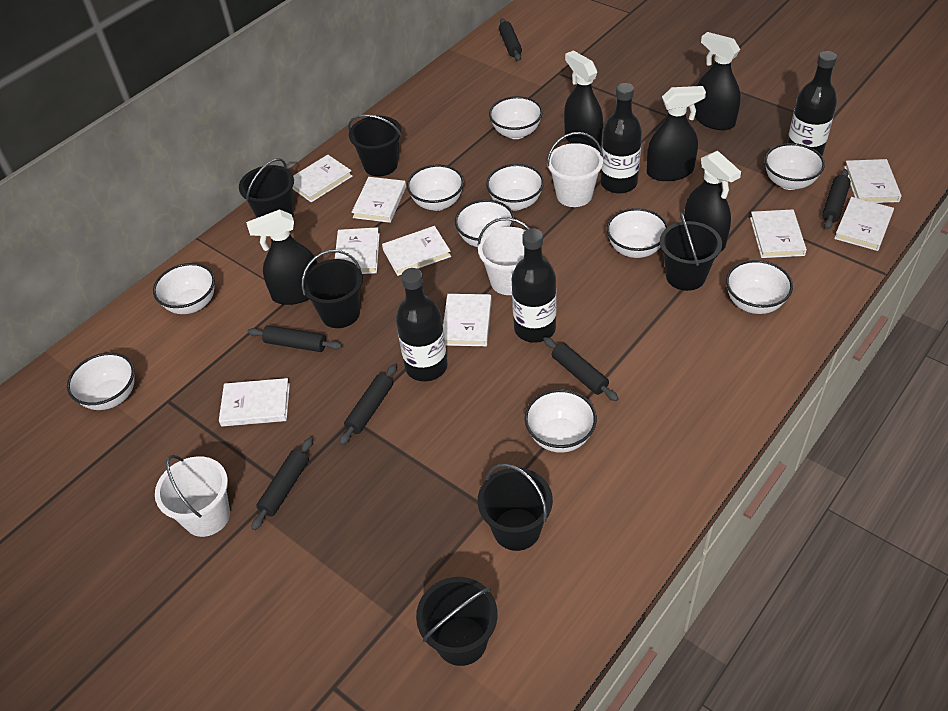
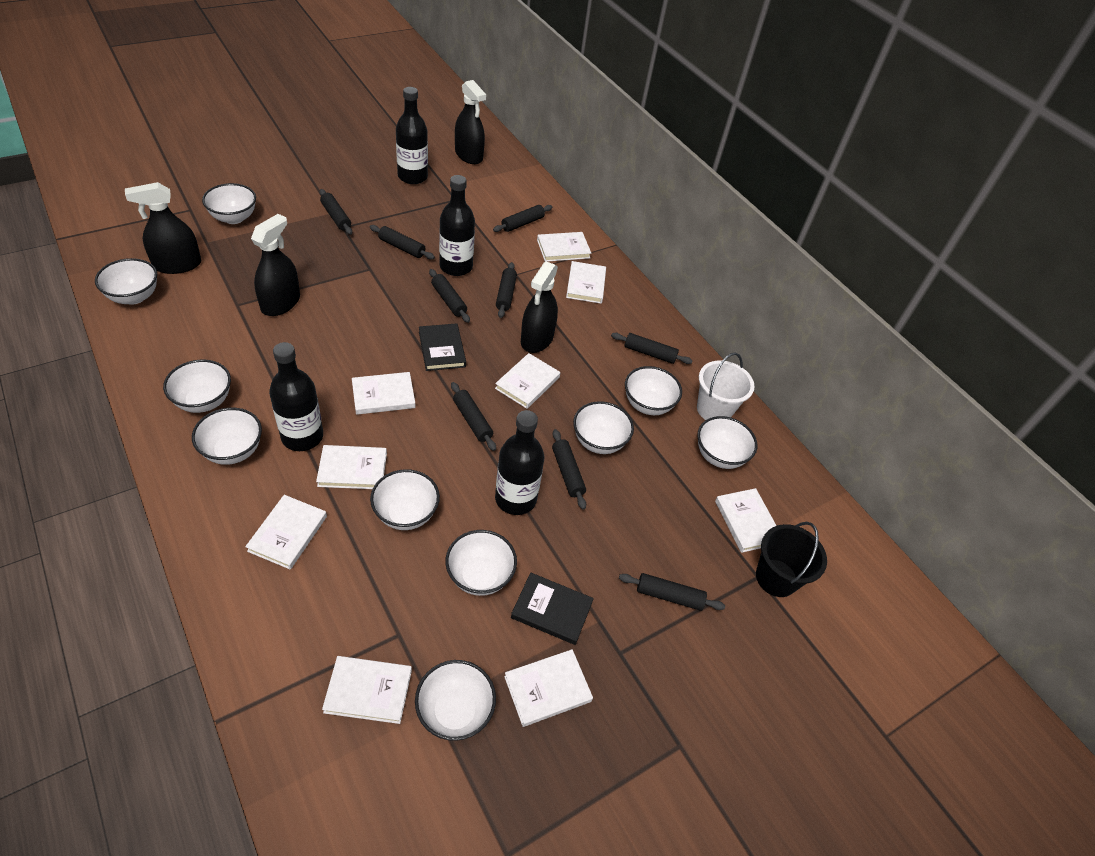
black book: none = 0 -> [419,323,466,371] [511,573,594,645] = 2
black bucket: [239,158,294,218] [302,250,363,328] [348,115,402,176] [416,577,497,666] [478,464,553,551] [660,212,722,291] = 6 -> [756,522,827,597] = 1
black rolling pin: [248,325,342,352] [251,438,313,530] [339,364,397,445] [499,18,522,61] [543,337,619,401] [822,169,851,230] = 6 -> [319,189,352,235] [370,225,435,259] [429,269,470,323] [451,382,496,451] [493,205,553,232] [496,262,517,318] [552,429,586,510] [611,333,692,364] [619,573,725,611] = 9
black spray bottle: [246,209,318,305] [564,50,603,150] [647,86,706,181] [684,151,741,251] [694,32,741,130] = 5 -> [125,182,201,274] [251,214,300,316] [455,80,486,164] [521,261,558,353] = 4
white bucket: [155,455,230,537] [477,218,530,295] [547,132,603,207] = 3 -> [697,352,755,420] = 1

